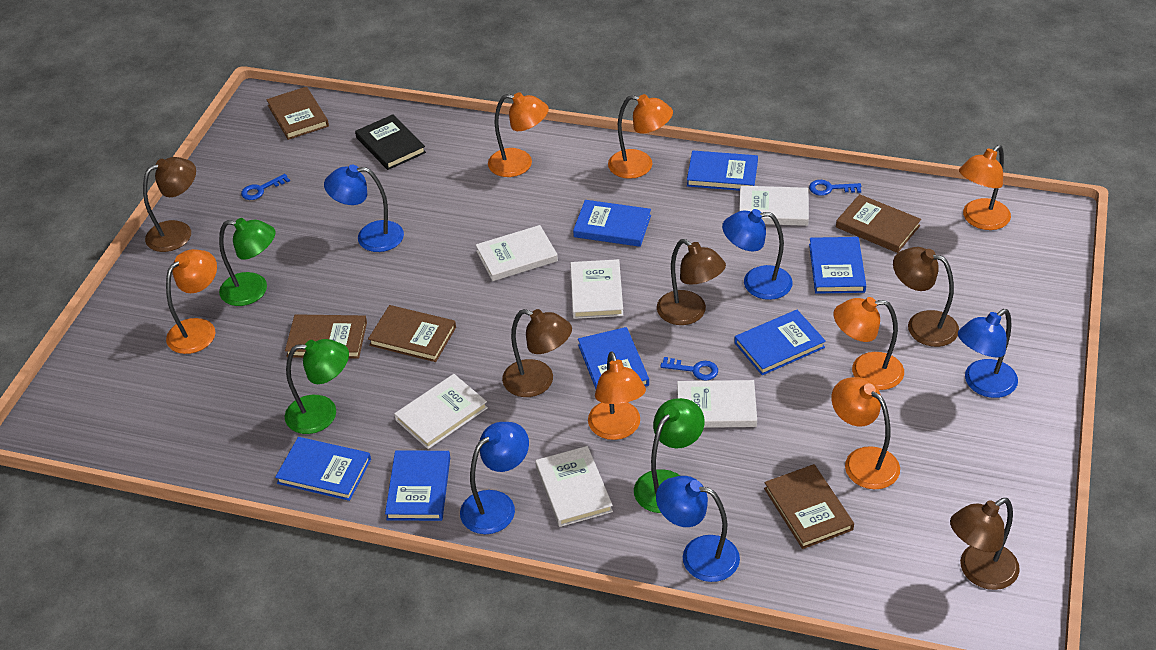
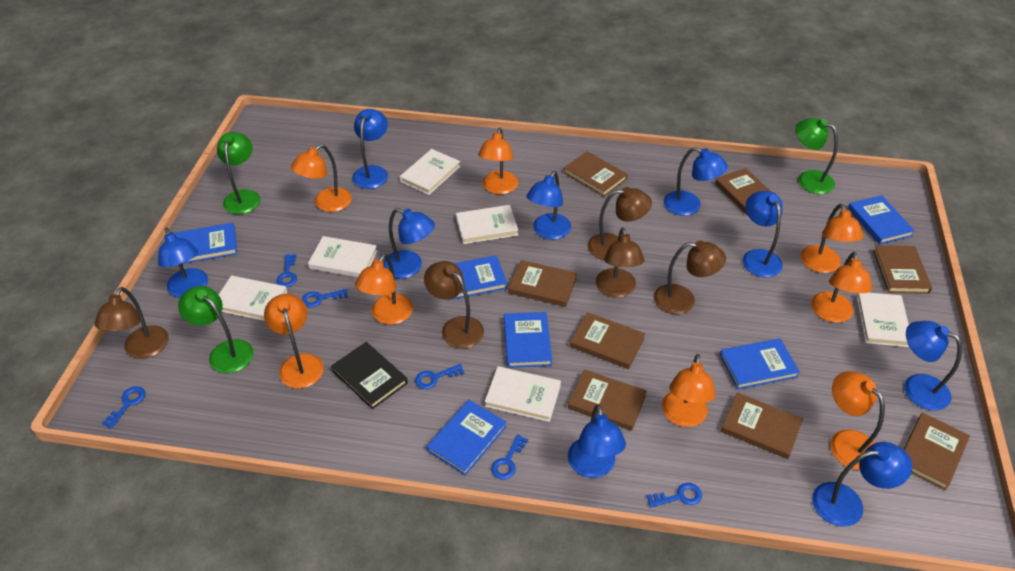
blue book: [275,437,371,501] [385,451,450,521] [573,200,651,247] [578,327,649,389] [687,151,758,191] [734,310,826,375] [809,237,866,294] = 7 -> [176,223,237,264] [427,400,506,476] [449,255,507,300] [504,312,552,368] [720,338,800,390] [848,195,915,245] = 6
blue key: [241,174,290,200] [660,357,718,381] [809,180,861,196] = 3 -> [102,386,145,428] [276,254,297,287] [302,289,348,307] [415,364,464,389] [491,434,528,480] [647,483,702,508] = 6
blue lamp: [324,165,404,252] [460,422,529,534] [656,476,740,582] [722,209,793,300] [958,309,1018,398] = 5 -> [158,228,208,298] [352,109,388,189] [383,208,435,279] [526,171,571,240] [568,404,626,478] [664,147,728,216] [743,191,783,277] [812,442,912,527] [904,321,962,411] = 9
brown book: [266,86,329,140] [285,314,367,359] [368,305,456,362] [764,464,854,549] [836,194,921,253] = 5 -> [508,260,577,307] [564,151,628,197] [568,370,647,431] [570,312,645,369] [715,168,770,216] [721,392,803,459] [873,245,932,294] [903,413,970,491] = 8
orange lamp: [166,249,217,354] [488,92,549,177] [588,352,646,440] [608,94,673,179] [831,377,900,489] [833,297,904,390] [959,145,1011,230] = 7 -> [264,294,324,389] [291,144,352,212] [355,254,413,325] [478,128,518,195] [662,354,716,427] [801,203,864,273] [811,252,872,323] [830,371,885,470] = 8

